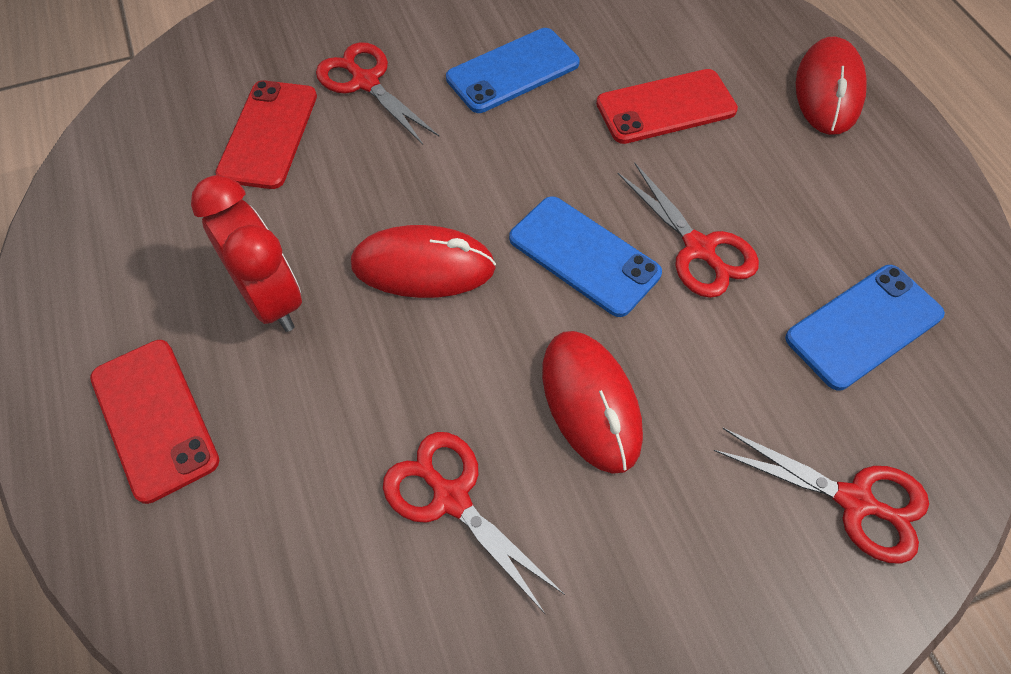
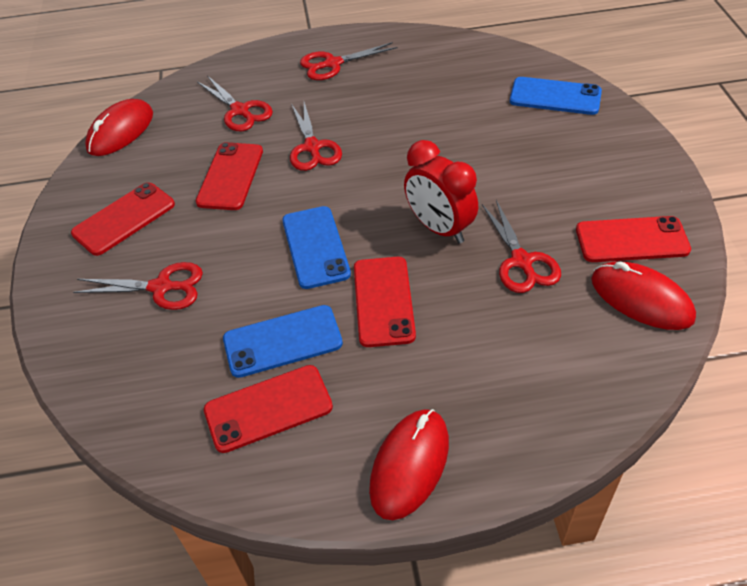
red phone: [90,340,219,504] [215,80,317,189] [596,69,738,144] = 3 -> [71,182,175,256] [196,142,263,210] [204,365,333,453] [354,257,416,347] [576,216,691,262] = 5
red scissors: [316,42,439,145] [383,432,565,615] [618,163,759,298] [714,428,929,564] = 4 -> [73,262,203,310] [197,75,273,131] [290,102,342,171] [300,42,397,80] [482,200,561,293] = 5

